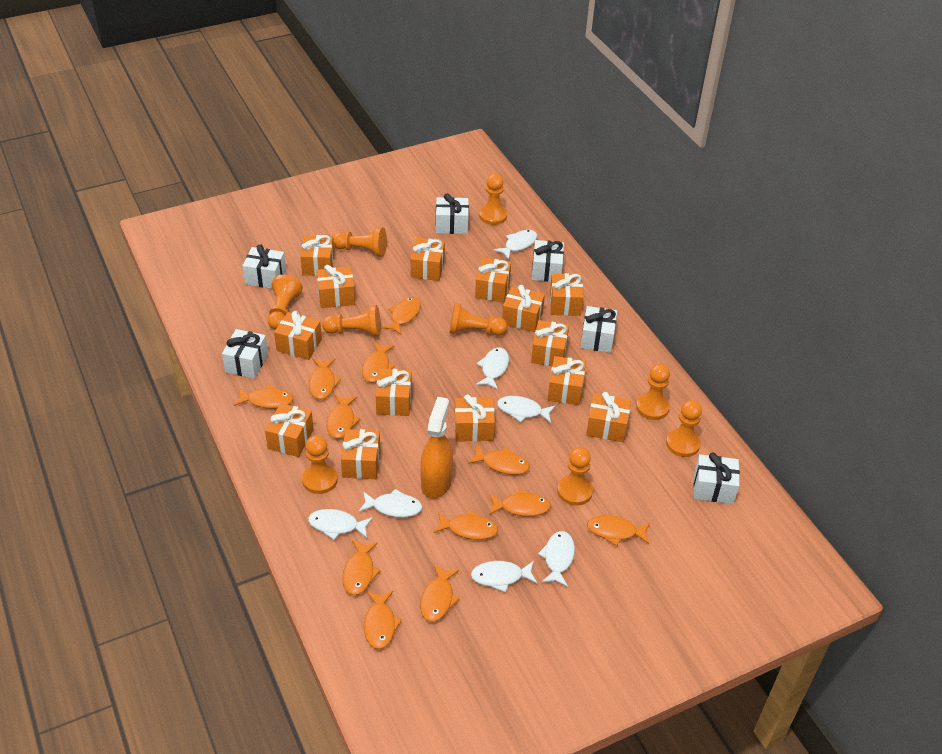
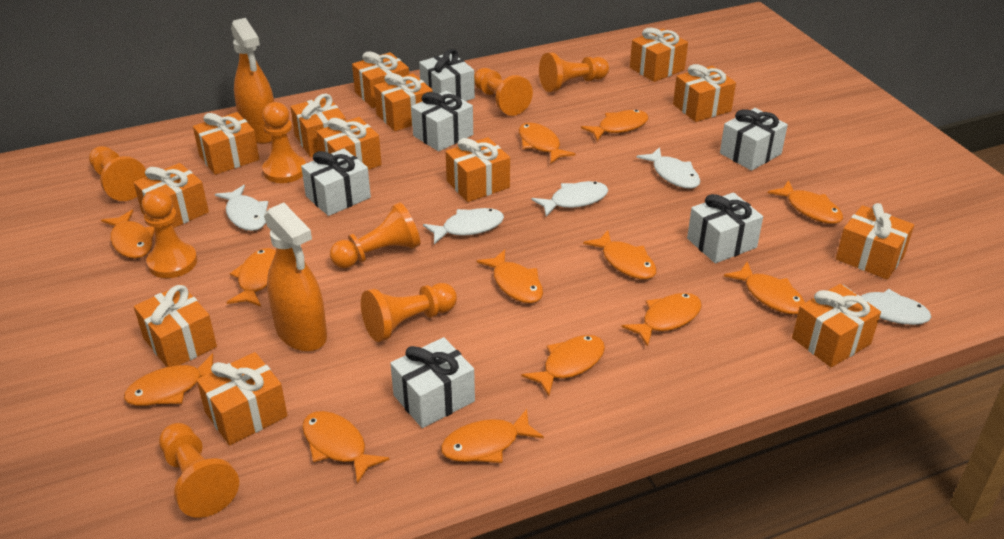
orange fish: [234,385,294,409] [309,359,341,400] [326,395,360,439] [342,540,381,595] [362,342,395,383] [364,591,402,649] [382,297,421,335] [420,564,459,622] [433,510,498,540] [468,445,529,475] [489,489,551,517] [587,515,650,546] = 12 -> [101,210,155,259] [124,353,213,406] [226,248,276,307] [302,411,390,484] [441,409,544,463] [476,250,543,303] [519,122,575,163] [522,335,605,396] [581,110,649,141] [583,230,657,279] [622,293,702,347] [724,262,805,314] [768,180,843,224] = 13
orange gift: [265,403,314,457] [274,311,322,360] [300,235,334,276] [316,265,355,308] [341,429,380,479] [376,369,412,416] [411,238,445,281] [454,394,495,442] [475,258,511,303] [502,285,545,332] [531,320,569,366] [548,356,586,405] [550,273,583,316] [586,392,631,442] = 14 -> [134,163,209,228] [134,284,217,367] [193,112,259,175] [197,352,288,445] [290,93,346,157] [316,117,382,170] [352,52,409,108] [374,73,433,131] [446,137,510,202] [630,28,688,82] [673,64,736,122] [792,284,881,367] [836,203,914,280] = 13
orange pawn: [268,275,303,330] [302,435,338,494] [322,305,381,337] [333,227,387,257] [449,303,507,336] [479,173,507,225] [557,447,593,506] [636,364,670,420] [666,400,702,457] = 9 -> [89,146,146,201] [142,189,197,278] [159,423,239,518] [262,102,306,183] [330,202,420,268] [361,283,457,342] [474,68,533,116] [539,53,609,92] = 8
orange spray bottle: [420,397,453,499] = 1 -> [231,18,274,144] [264,203,327,352] = 2
white fish: [308,509,373,540] [359,489,422,517] [471,561,537,593] [476,348,509,390] [494,230,537,260] [497,396,556,423] [538,531,575,587] = 7 -> [215,185,268,231] [423,208,504,244] [531,181,608,217] [636,147,700,189] [843,285,931,325] = 5

